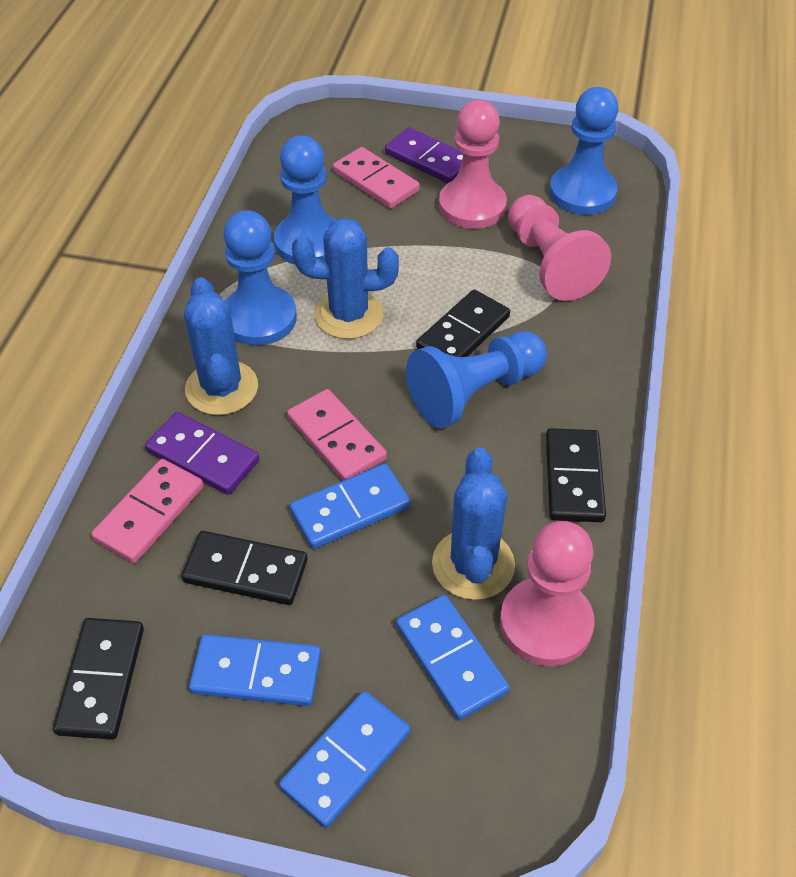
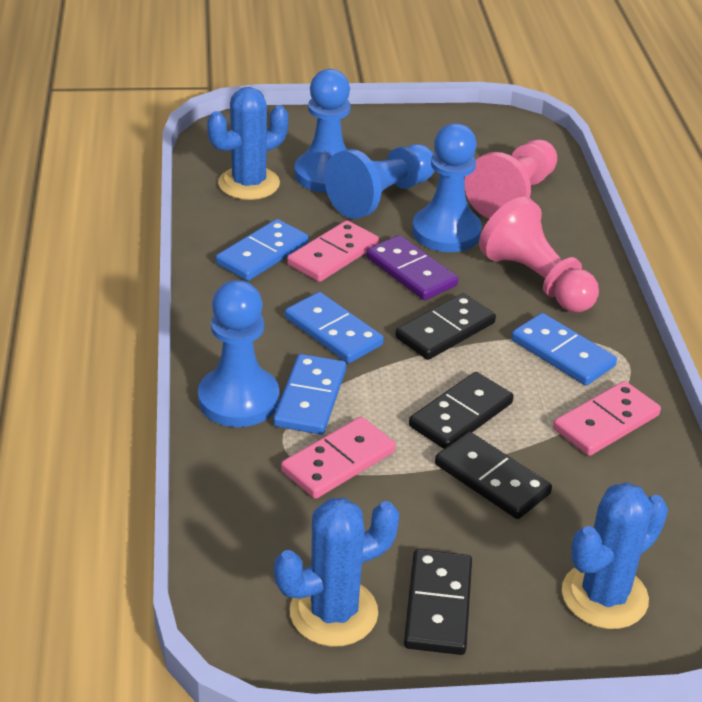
pink pawn: [439,100,507,229] [500,521,595,666] [508,195,611,301] = 3 -> [465,140,557,219] [479,197,599,312] = 2
purple domino: [145,412,260,495] [385,127,464,183] = 2 -> [366,235,458,300] = 1

